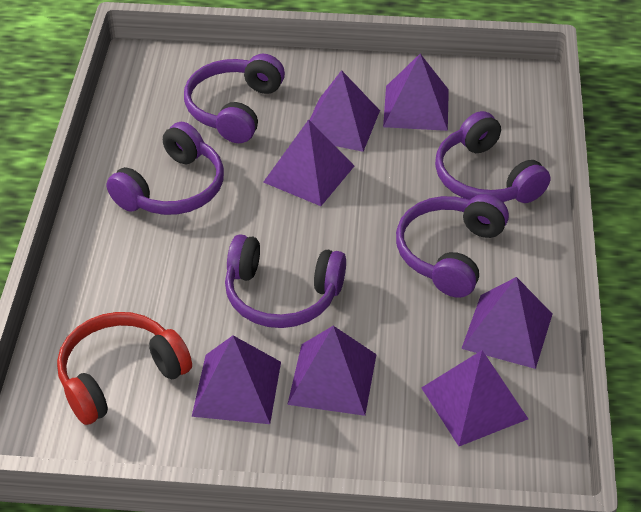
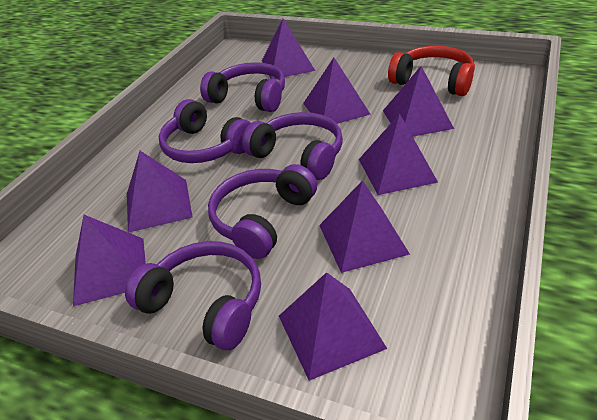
purple pyramid: [192,336,281,424] [263,120,354,206] [287,326,377,416] [310,70,380,152] [383,54,449,131] [422,350,528,446] [461,277,552,369] = 7 -> [73,215,146,306] [127,151,193,233] [262,19,315,80] [279,272,387,381] [303,57,371,124] [319,180,410,273] [359,114,438,195] [383,66,454,136] = 8

